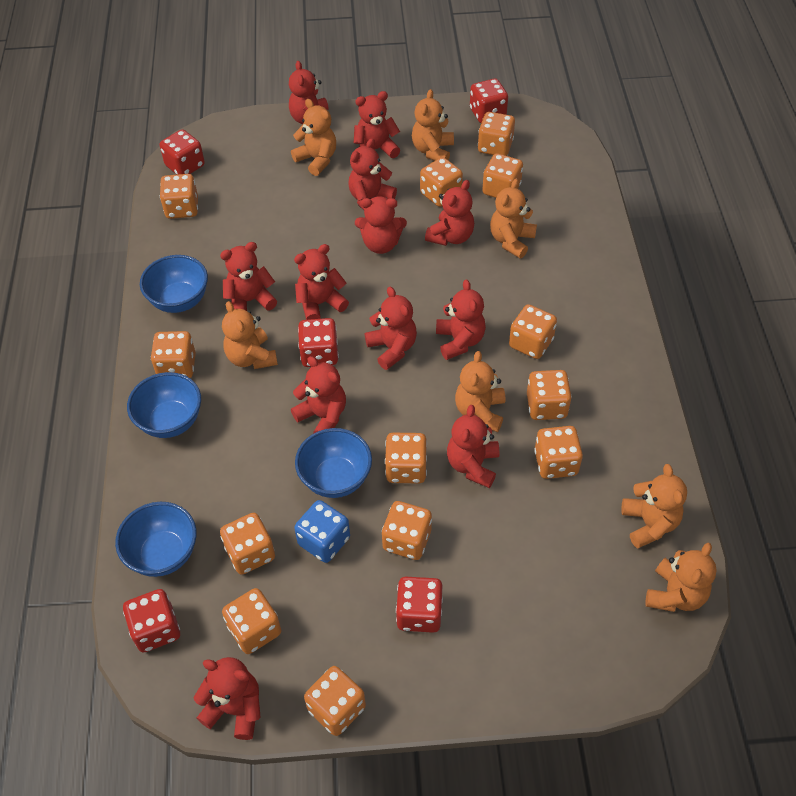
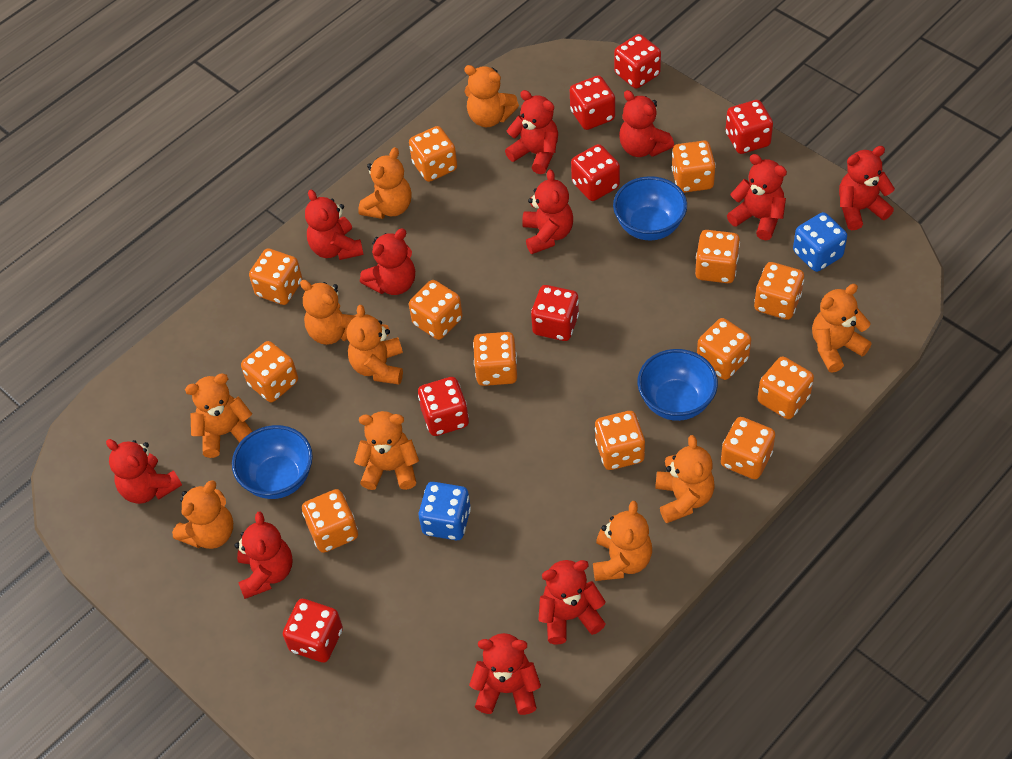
blue bowl: [115,502,197,577] [127,372,201,438] [140,255,208,313] [295,428,372,498] = 4 -> [232,425,313,499] [613,176,687,240] [637,349,718,421] = 3
blue dice: [294,500,350,563] = 1 -> [419,482,471,540] [793,212,847,272] = 2
orange teddy bear: [222,301,278,369] [291,99,336,176] [412,89,454,161] [455,351,505,432] [490,179,537,258] [621,464,687,548] [645,543,717,612] = 7 -> [172,480,233,549] [185,373,253,458] [300,280,358,345] [346,305,403,385] [354,411,419,490] [358,147,412,219] [464,65,519,127] [593,501,652,581] [655,435,715,523] [812,284,872,373] = 10
red dice: [123,589,180,652] [160,129,205,175] [298,318,339,367] [396,577,443,633] [470,78,508,123] = 5 -> [283,599,343,663] [418,377,469,436] [531,285,579,341] [570,76,615,130] [571,144,620,201] [614,34,661,89] [725,100,773,154] = 7
red teddy bear: [193,657,261,740] [220,242,277,311] [289,61,329,124] [291,356,346,433] [294,244,349,320] [348,138,397,210] [354,91,400,158] [355,196,407,254] [365,287,417,370] [425,180,474,246] [436,279,486,360] [447,405,499,488] = 12 -> [106,439,182,504] [235,511,293,599] [305,190,364,260] [360,228,415,295] [469,633,541,715] [505,90,558,174] [522,169,573,254] [538,560,606,644] [619,90,674,157] [727,154,787,240] [839,146,895,230] = 11

